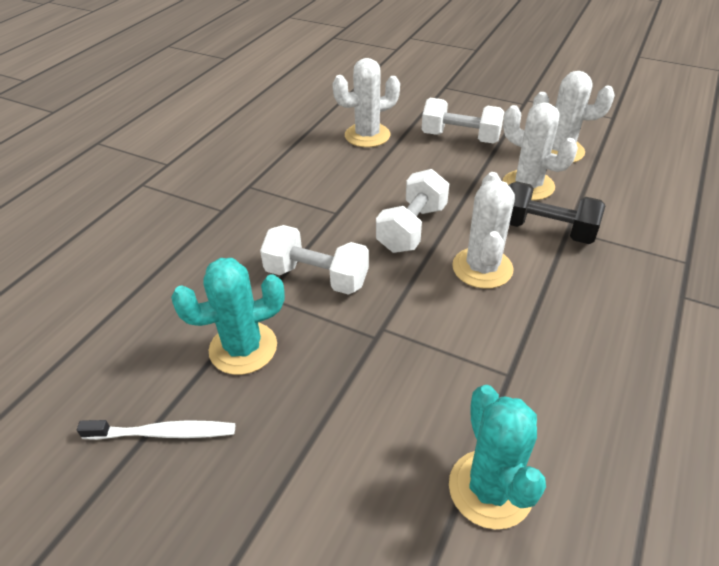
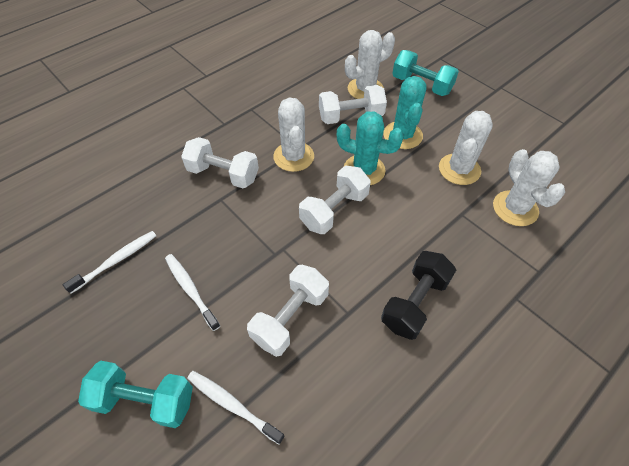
turquoise dumbbell: none = 0 -> [78,361,193,428] [392,50,459,96] = 2
white dumbbell: [260,225,369,295] [376,169,449,253] [422,98,505,143] = 3 -> [181,137,259,188] [247,265,329,357] [299,166,371,234] [319,85,387,124] = 4
white toothbrush: [77,420,235,440] = 1 -> [63,231,156,294] [165,254,220,331] [187,371,285,444] = 3

